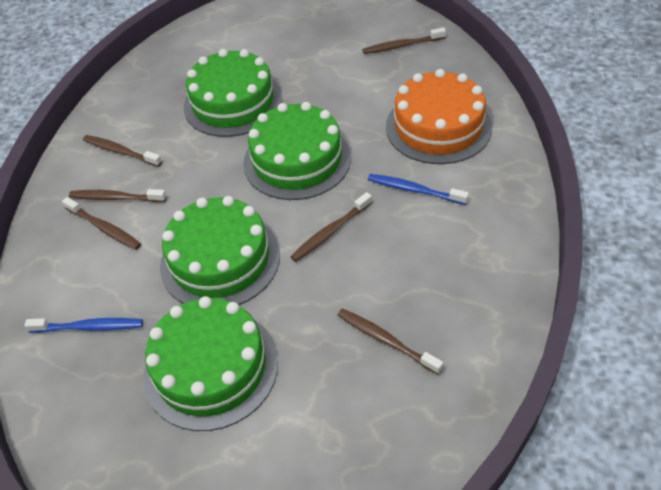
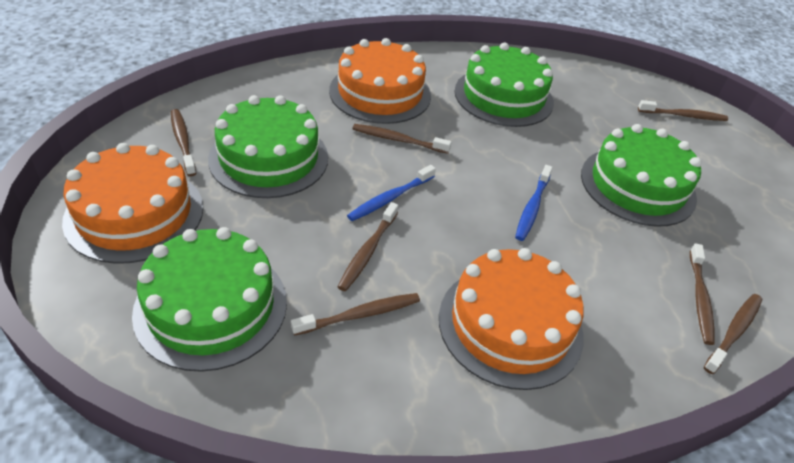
brown toothbrush: [62,197,141,250] [69,189,167,202] [83,135,162,167] [290,192,372,262] [338,308,443,374] [362,27,446,54] = 6 -> [171,109,196,176] [291,293,420,336] [338,202,398,291] [352,124,452,154] [638,100,728,121] [690,243,715,345] [704,294,762,374] = 7
orange cake: [386,69,492,164] = 1 -> [62,143,203,264] [329,38,431,124] [439,248,584,390] = 3

